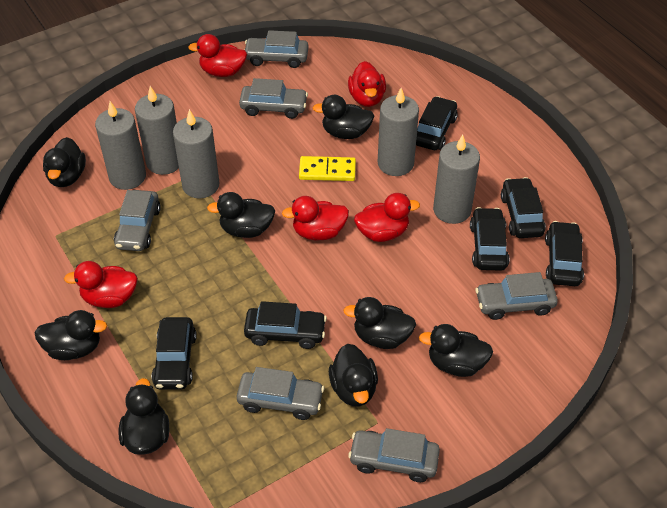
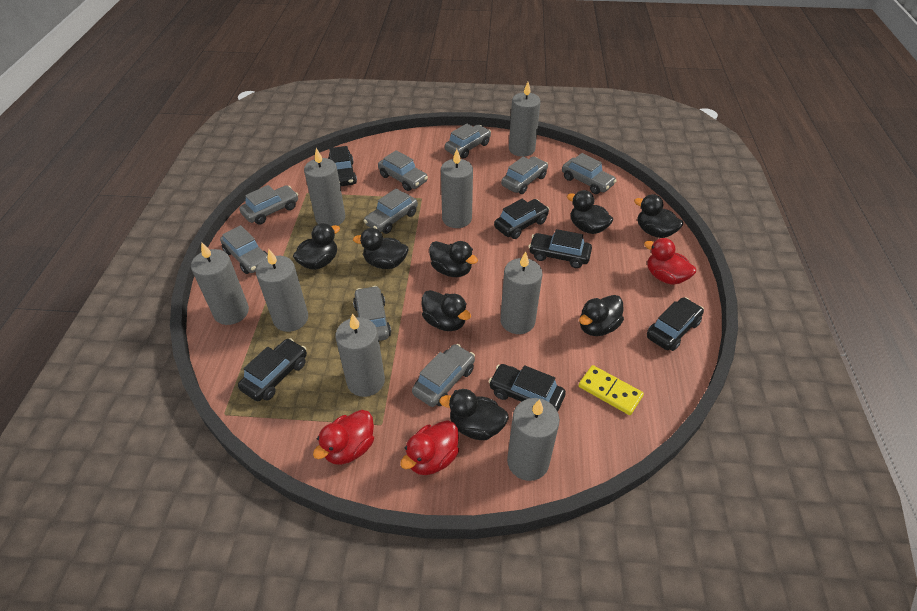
grey candle: [95,101,146,190] [135,86,179,175] [173,109,220,198] [378,88,419,176] [433,135,480,224] = 5 -> [191,242,249,325] [256,249,308,332] [304,148,345,226] [335,314,385,397] [441,149,473,228] [500,251,543,334] [507,398,560,481] [509,82,541,157] = 8
grey car: [114,190,161,251] [237,367,324,420] [239,78,308,119] [244,30,308,68] [348,428,440,482] [475,272,558,320] = 6 -> [220,225,268,274] [239,185,298,225] [353,286,391,341] [364,188,418,234] [378,150,428,191] [412,344,475,407] [445,123,491,159] [501,156,548,194] [562,153,617,194] = 9
red duck: [64,261,138,308] [188,34,247,77] [282,196,349,240] [348,61,386,107] [354,193,420,242] = 5 -> [313,410,374,465] [400,420,459,475] [644,238,696,285] = 3

